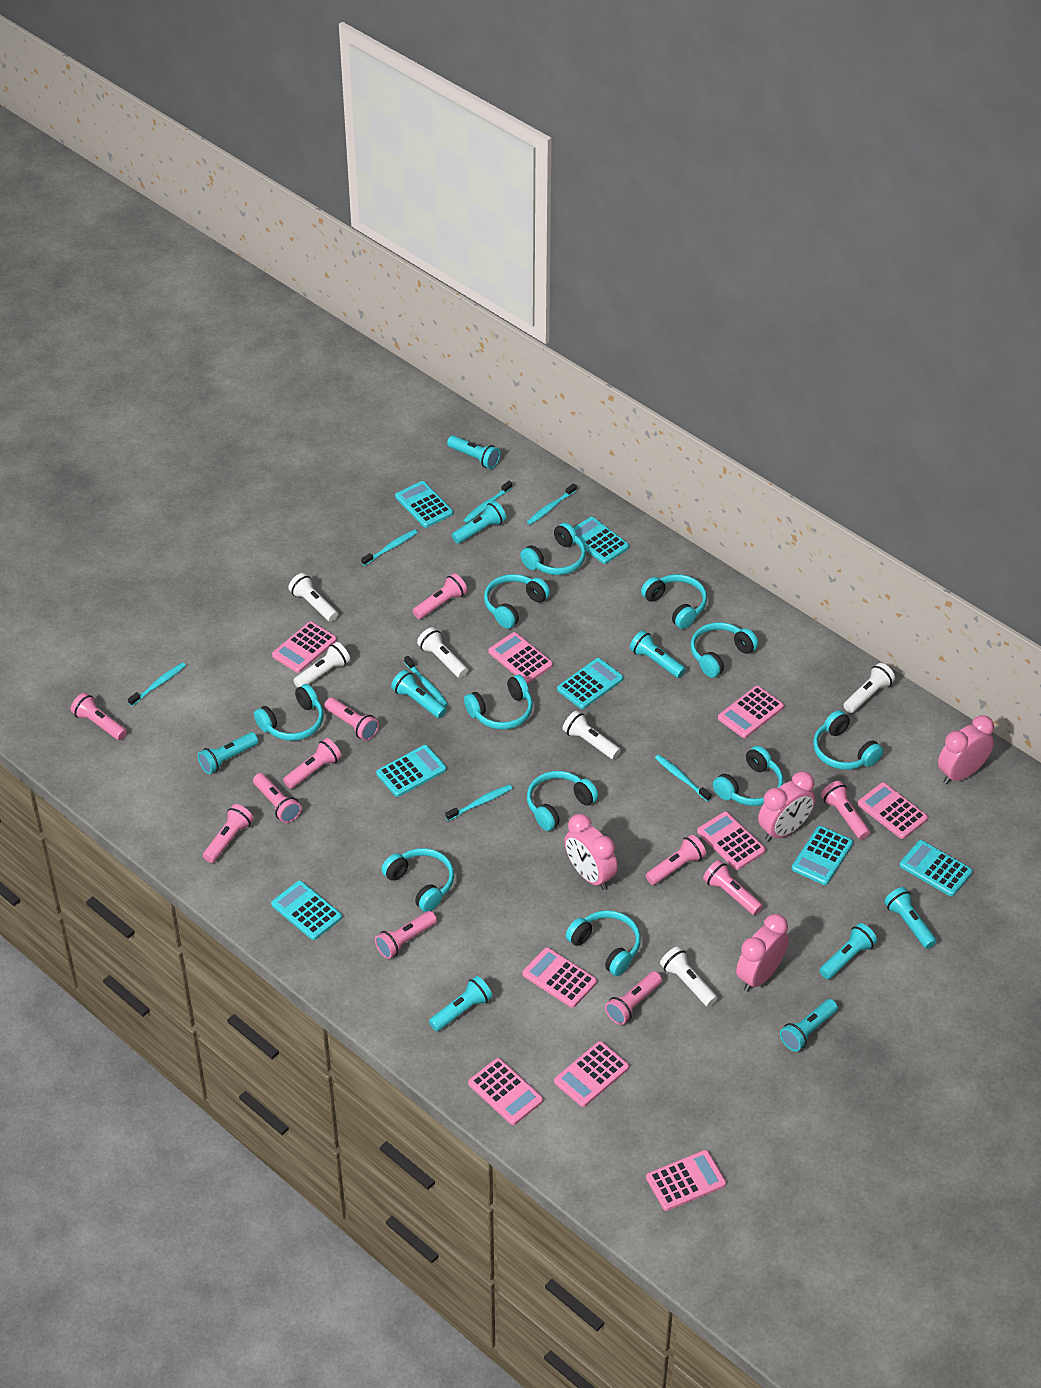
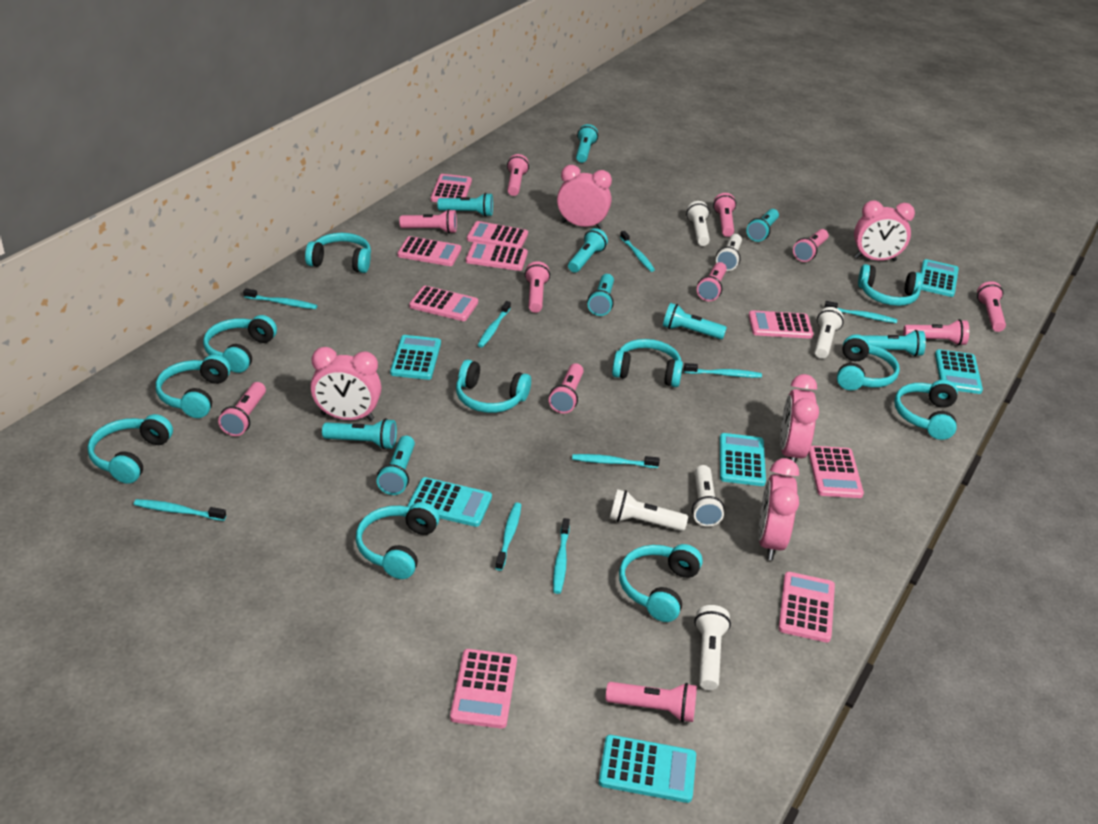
pink clock: [564,814,618,890] [736,914,789,992] [758,771,815,842] [938,715,994,784] = 4 -> [310,347,381,421] [557,165,612,229] [758,458,799,560] [780,374,819,463] [854,200,915,261] = 5
turquoise calculator: [271,880,342,940] [376,745,446,797] [395,481,453,528] [557,658,623,709] [573,517,629,564] [791,826,853,885] [900,840,973,896] = 7 -> [390,335,441,380] [408,477,492,527] [599,735,696,803] [720,433,766,486] [921,259,959,297] [935,349,983,394] = 6
turquoise toothbrush: [128,662,186,706] [361,529,418,566] [404,656,448,707] [445,784,513,821] [464,481,512,523] [527,483,577,525] [655,755,711,802] = 7 -> [134,499,226,521] [243,288,317,309] [478,301,511,347] [495,503,521,571] [553,518,570,594] [572,454,660,468] [620,231,655,272] [684,363,762,378] [824,301,897,323] = 9

